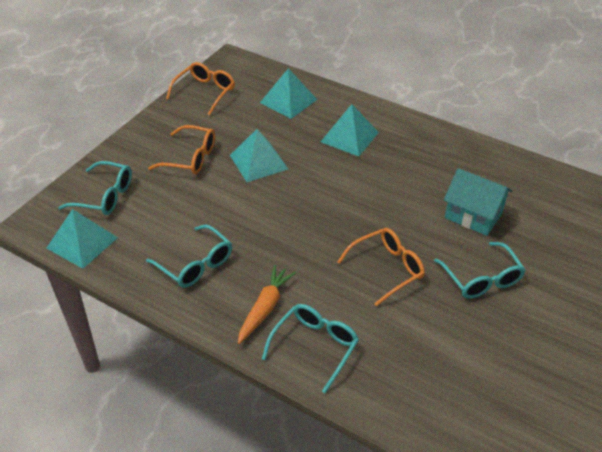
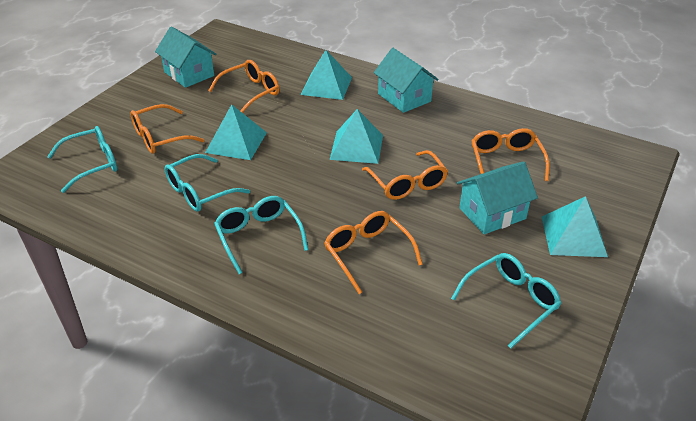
orange carrot: [238,265,296,344] = 1 -> none = 0
orange glasses: [148,125,215,174] [166,62,235,115] [338,228,425,306] = 3 -> [130,104,204,154] [208,60,279,113] [324,211,423,294] [362,150,448,200] [471,128,550,181] = 5
turquoise house: [444,168,512,236] = 1 -> [155,27,216,88] [374,48,439,113] [457,161,538,234] = 3

